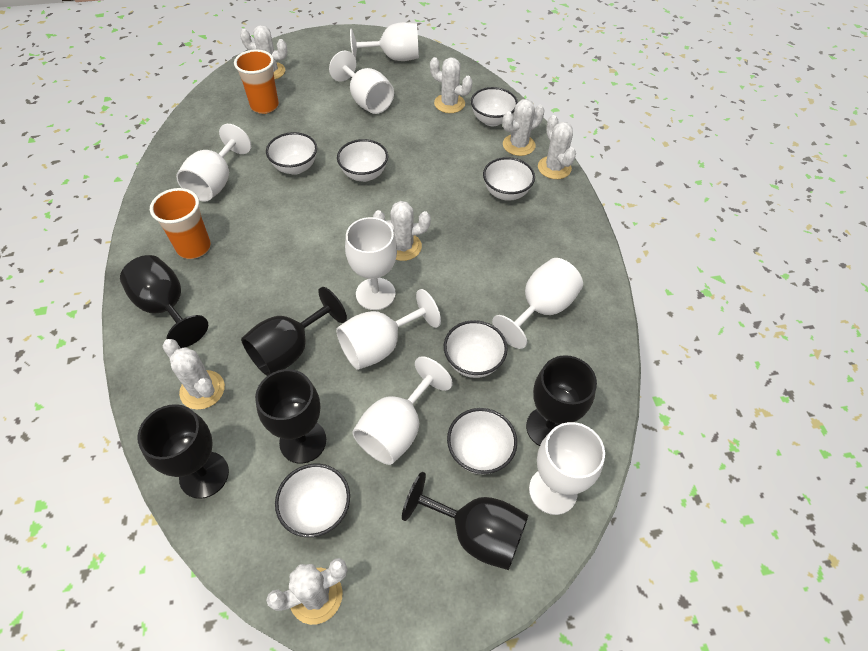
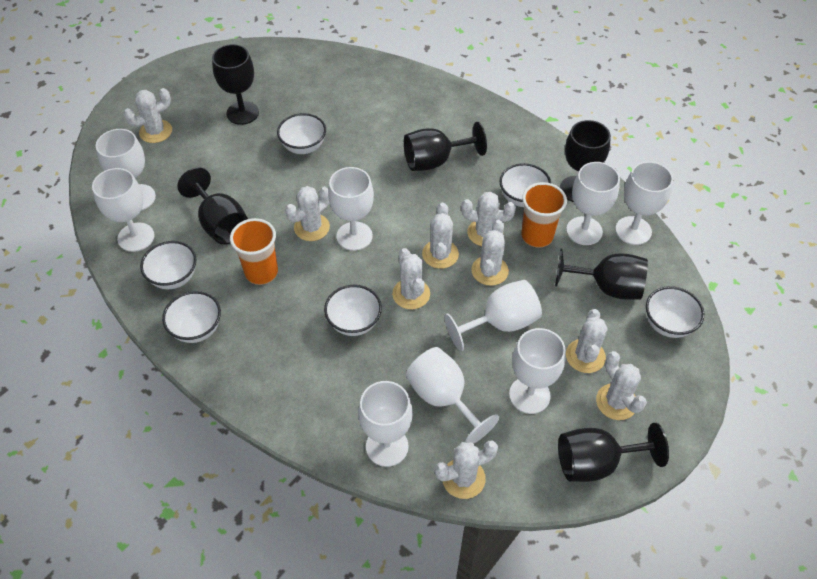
white bowl: [266,132,317,175] [275,464,350,537] [337,139,388,182] [444,320,508,378] [447,408,517,474] [471,87,518,126] [483,157,535,201] = 7 -> [140,241,197,289] [162,291,221,343] [277,113,326,154] [324,285,382,336] [499,163,551,207] [646,286,704,338] = 6
white cactus: [163,339,225,410] [240,25,287,80] [266,558,347,625] [373,201,431,261] [430,57,473,113] [503,99,544,156] [538,115,576,179] = 7 -> [123,88,172,143] [285,186,330,241] [392,248,430,309] [422,203,459,269] [435,441,498,499] [461,192,516,246] [471,220,509,286] [566,309,607,373] [596,351,647,420] = 9
white goblet: [176,124,251,202] [329,51,394,114] [336,289,441,370] [345,217,397,310] [350,22,419,61] [352,356,453,465] [492,258,583,349] [529,422,605,515] = 8 -> [92,168,154,252] [96,129,156,211] [328,167,374,251] [358,381,413,467] [406,347,499,444] [444,280,542,351] [509,328,566,414] [566,162,620,245] [615,162,673,245] = 9

